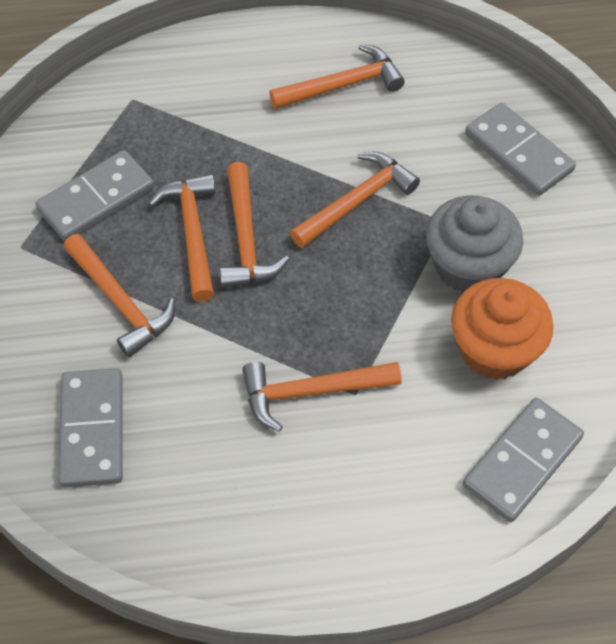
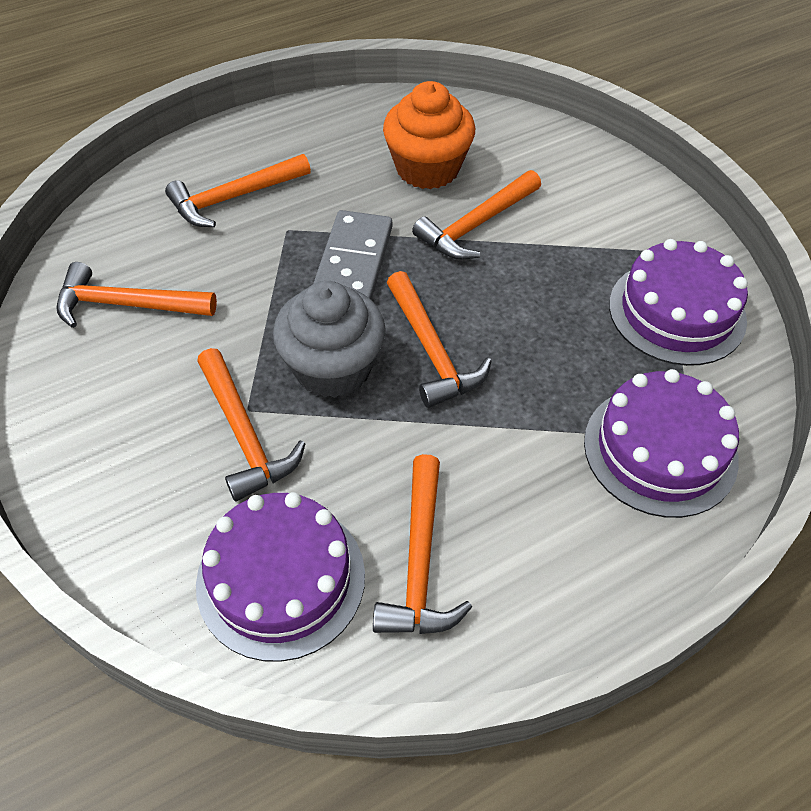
grey domino: [35,150,154,241] [58,368,123,487] [463,398,584,522] [465,103,576,196] = 4 -> [313,210,392,300] = 1
purple cake: none = 0 -> [196,492,365,662] [584,369,739,518] [609,239,748,366] = 3

